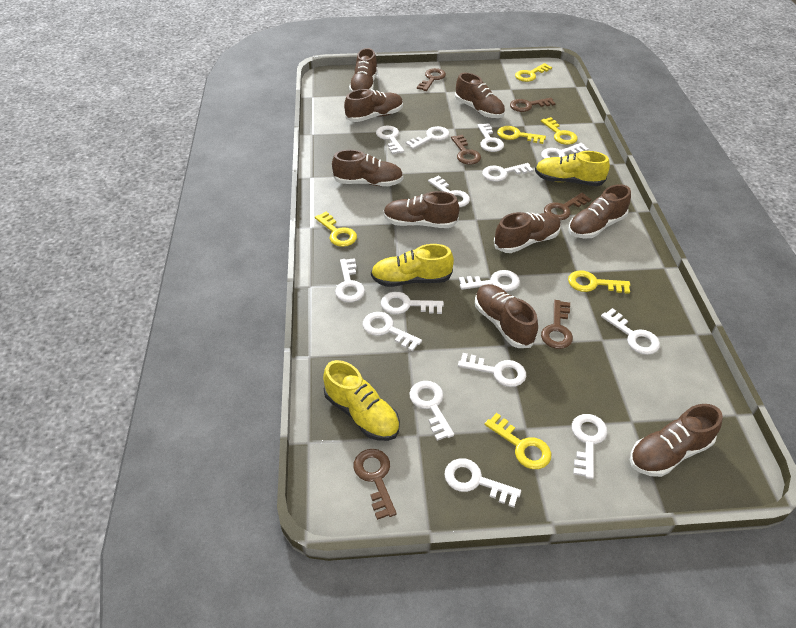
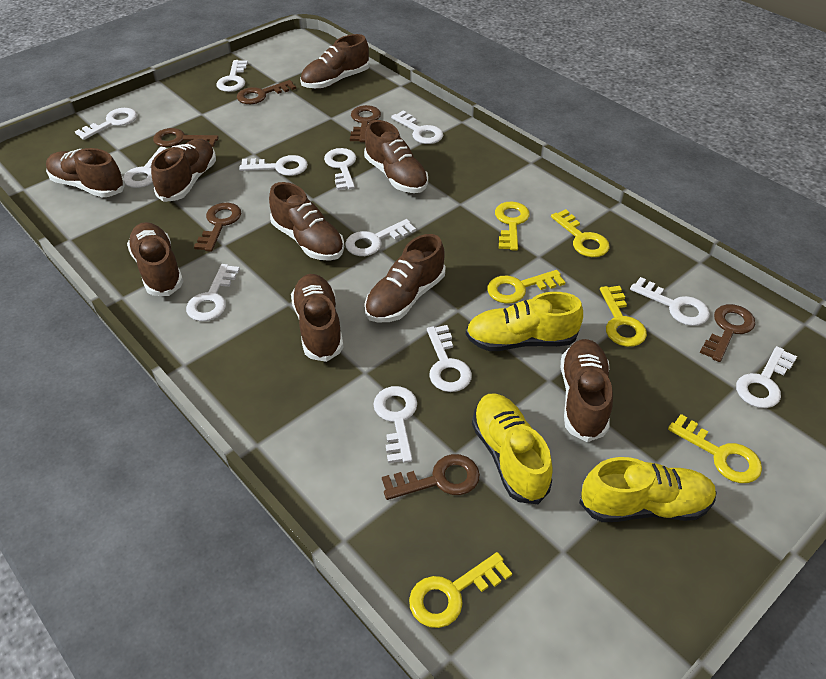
white key: [335,258,365,302] [363,312,422,352] [376,126,404,154] [381,292,444,314] [405,126,449,149] [409,381,454,441] [428,175,470,207] [444,458,521,508] [458,353,526,387] [459,270,520,292] [477,123,504,152] [482,163,533,182] [541,143,589,159] [572,414,607,479] [601,308,660,355] = 15 -> [75,108,137,140] [123,147,167,188] [186,264,240,321] [216,60,248,92] [239,155,308,176] [324,148,356,190] [345,219,416,256] [373,386,417,463] [391,111,443,144] [427,325,472,392] [630,277,710,326] [736,346,797,408] = 12

